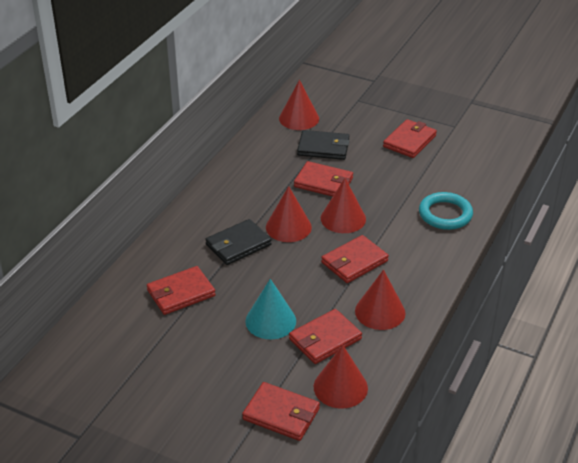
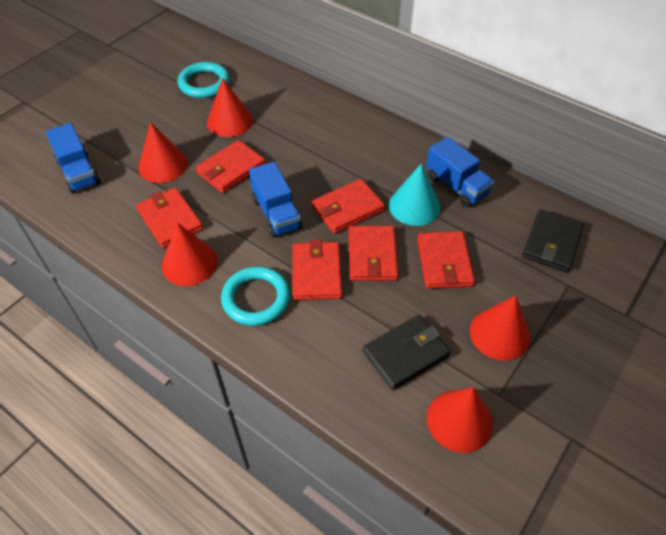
blue truck: none = 0 -> [46,123,101,194] [249,162,302,238] [426,137,494,208] = 3
turquoise ring: [419,192,473,230] = 1 -> [177,62,230,98] [221,266,291,326] = 2

